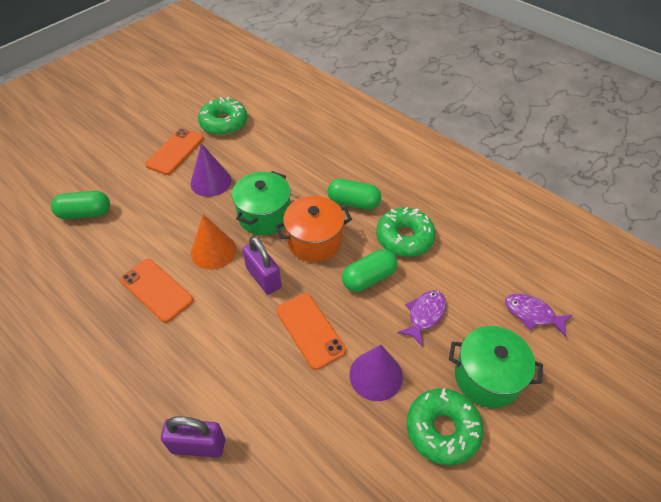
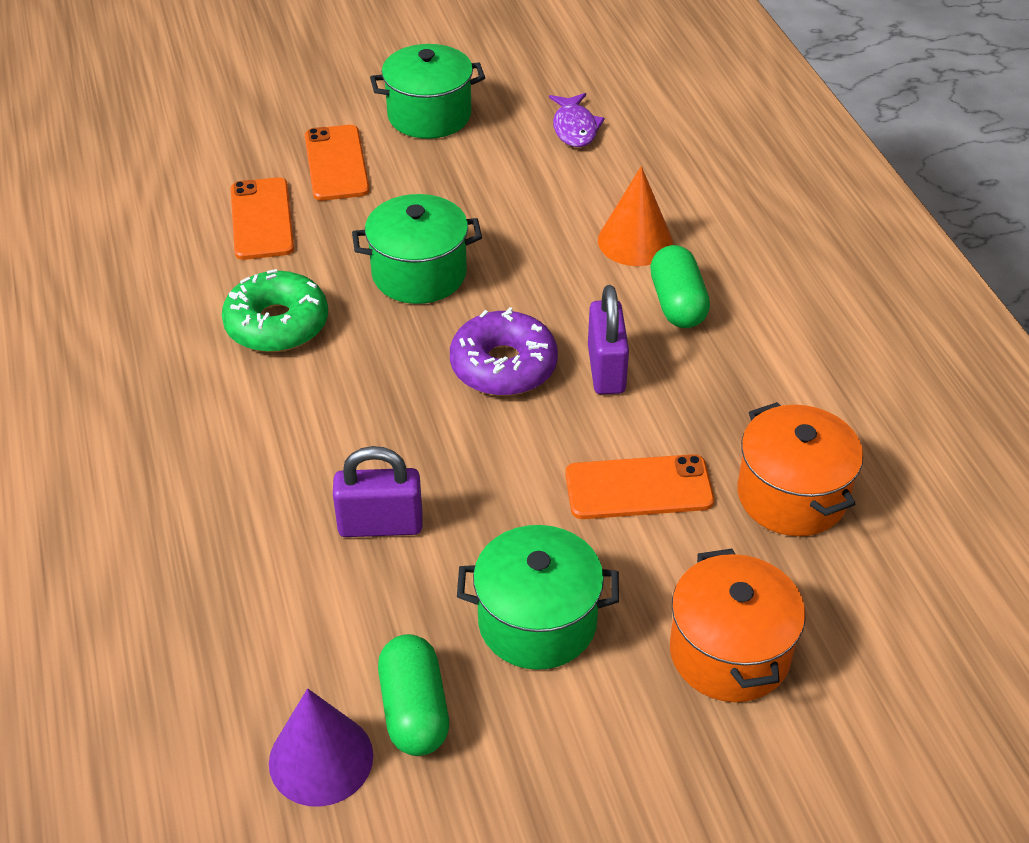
green capsule: [51,191,110,219] [327,179,381,210] [342,249,397,292] = 3 -> [378,634,449,756] [650,245,710,328] = 2
green donut: [198,97,248,135] [376,207,436,257] [407,388,484,466] = 3 -> [222,269,328,352] = 1
green pot: [232,171,291,235] [449,326,543,408] = 2 -> [352,194,482,304] [370,44,485,139] [457,525,619,670] = 3
orange pot: [276,196,352,262] = 1 -> [670,549,805,702] [737,402,863,536] = 2
purple cone: [190,143,231,197] [349,345,403,401] = 2 -> [269,688,373,807] = 1
purple donut: none = 0 -> [450,307,558,396] = 1
purple fish: [397,290,446,347] [505,294,572,337] = 2 -> [549,93,605,147] = 1

